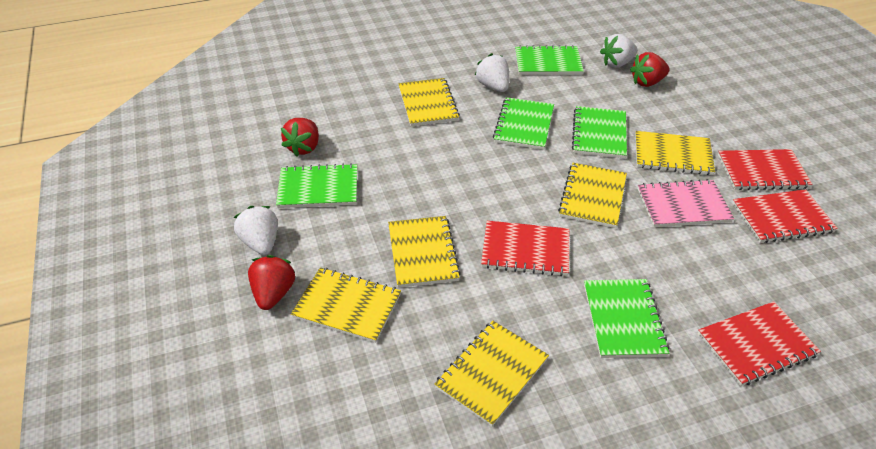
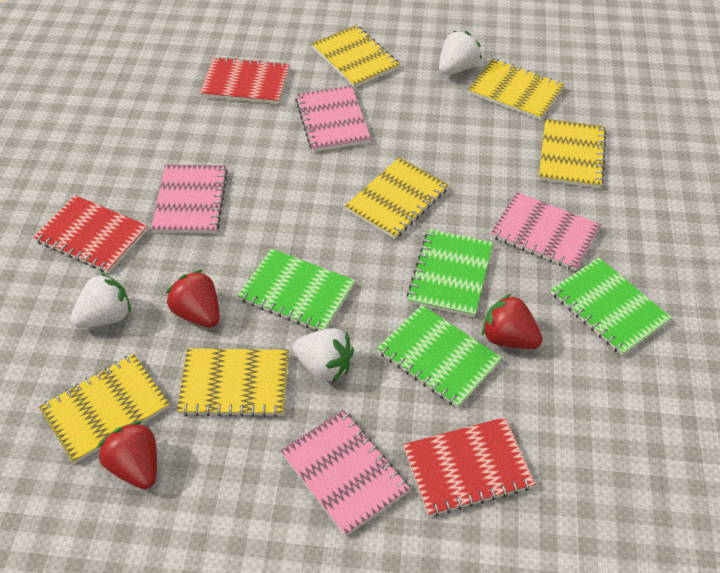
green notebook: [276,163,357,208] [493,97,554,150] [515,45,584,75] [572,106,627,158] [584,279,670,358] = 5 -> [238,249,355,331] [377,305,502,408] [406,229,493,317] [551,257,671,356] = 4
pink notebook: [638,179,734,227] = 1 -> [151,165,228,233] [280,410,410,537] [295,86,371,152] [491,192,601,271] = 4
red notebook: [481,221,569,276] [698,301,821,386] [718,149,813,190] [732,189,838,243] = 4 -> [33,195,148,273] [200,57,289,104] [403,417,535,517] = 3

